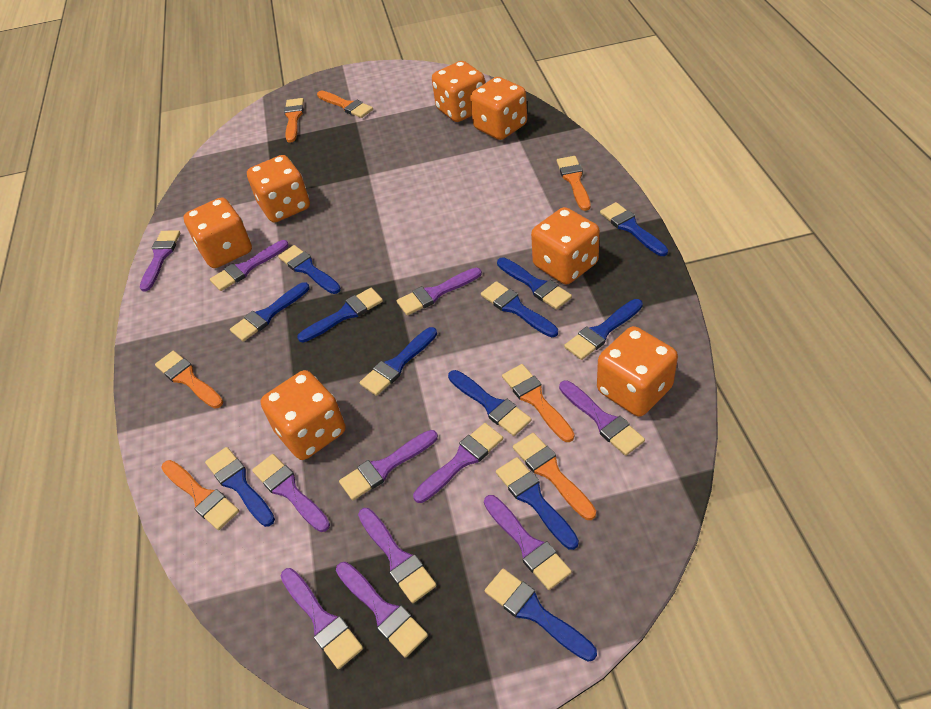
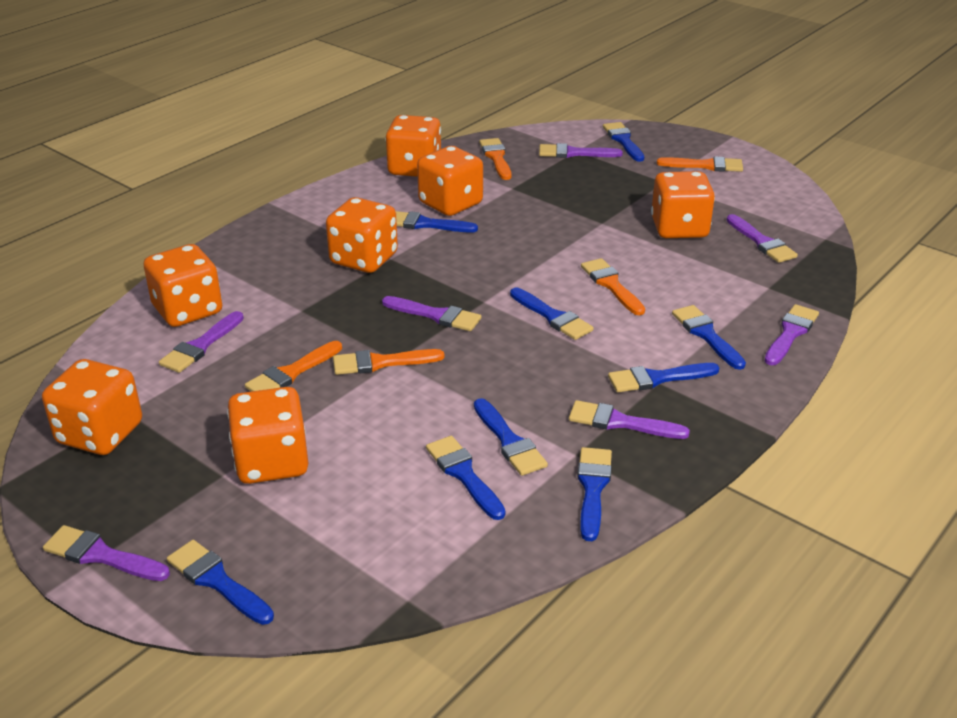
blue brush: [205,447,275,527] [230,282,309,342] [278,245,341,294] [297,288,383,343] [360,327,437,396] [448,370,532,436] [481,281,558,337] [485,569,597,662] [496,457,579,550] [497,257,572,310] [564,299,643,360] [600,202,668,256] = 12 -> [167,540,274,625] [395,211,478,233] [426,436,506,520] [474,398,548,476] [510,288,594,340] [577,447,612,541] [603,122,644,162] [608,363,720,392] [672,305,746,370] = 9
orange brush: [155,351,223,409] [161,460,239,530] [284,98,304,143] [317,90,373,118] [502,364,574,442] [513,433,596,520] [557,156,590,211] = 7 -> [245,341,342,392] [333,349,445,375] [479,138,512,180] [581,258,645,315] [657,156,743,172] = 5
purple brush: [140,230,180,291] [210,240,289,291] [252,454,330,532] [281,568,363,669] [336,562,428,658] [339,430,438,500] [358,508,437,603] [397,268,482,315] [413,423,503,503] [484,495,572,590] [559,380,645,456] = 11 -> [43,525,170,581] [159,311,244,373] [382,296,481,331] [539,143,623,158] [569,400,690,439] [726,214,798,263] [764,304,819,365] = 7

